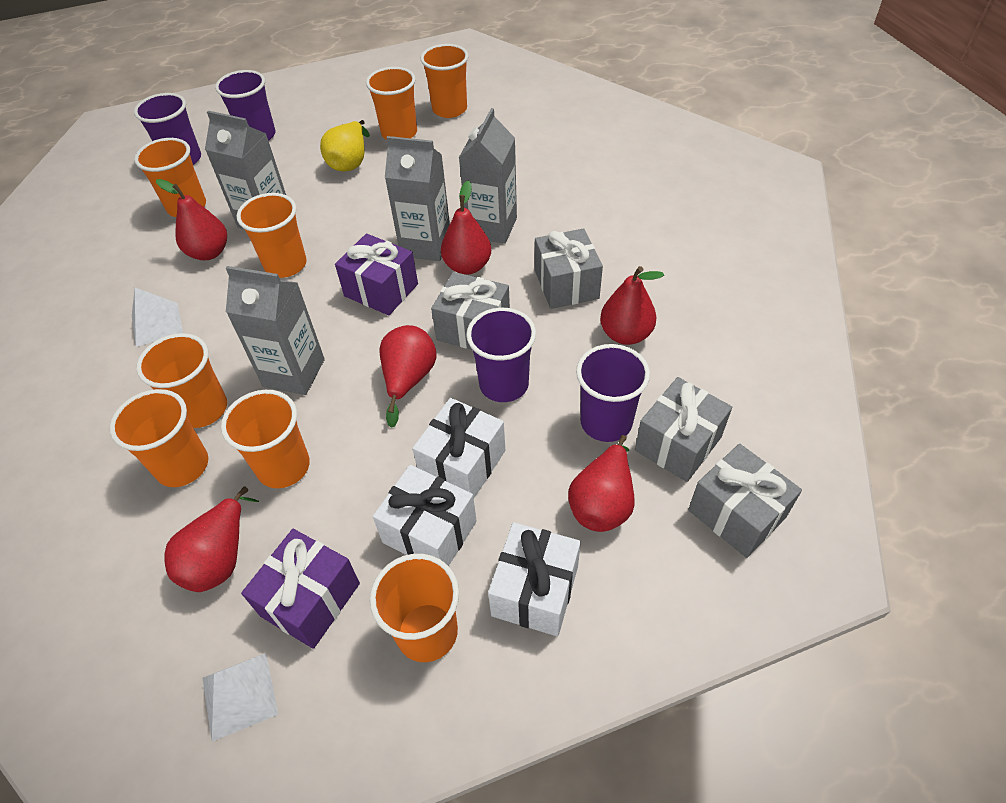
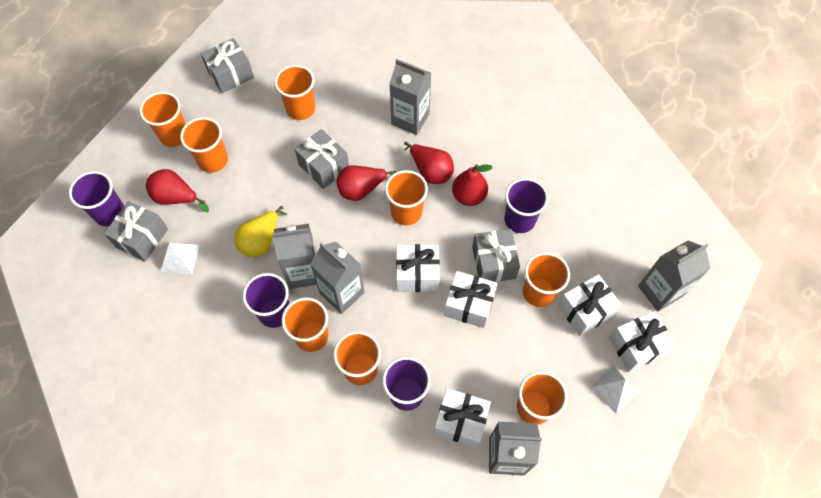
grey carton: [205,111,286,229] [226,266,325,395] [385,136,450,261] [459,108,517,244] = 4 -> [272,224,317,289] [310,242,365,314] [389,59,431,135] [489,421,542,476] [638,240,711,312] = 5
purple gift: [241,529,360,649] [335,234,418,315] = 2 -> none = 0
red pear: [156,179,227,260] [164,487,259,592] [379,325,437,428] [441,181,491,275] [568,435,635,532] [600,266,664,345] = 6 -> [146,169,209,212] [336,165,396,201] [404,141,454,184] [452,164,493,206] = 4
white gift: [373,465,477,566] [412,398,505,498] [488,522,581,636] = 3 -> [396,244,440,292] [434,388,491,448] [444,271,498,328] [558,274,622,336] [609,311,676,372] = 5

